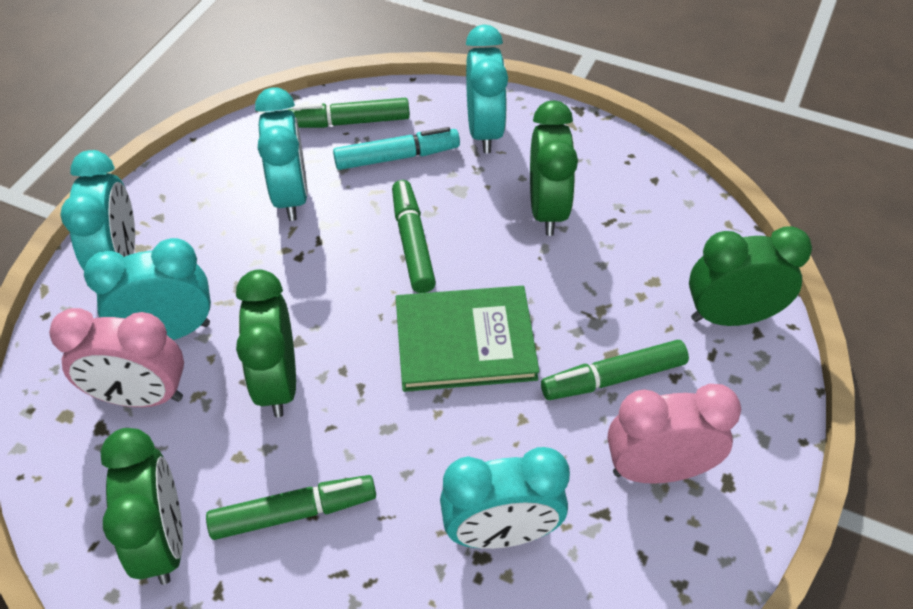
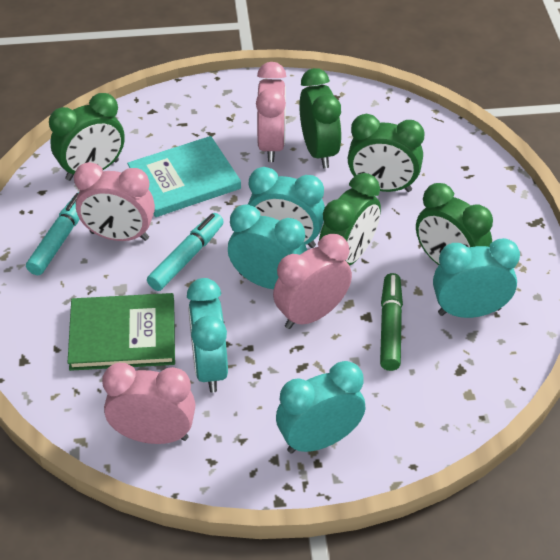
green clock: [101,428,183,585] [236,269,296,417] [530,101,578,236] [689,226,812,326] = 4 -> [49,93,125,181] [299,68,342,168] [319,173,381,266] [348,114,424,192] [416,183,493,265] = 5
green marker: [206,475,376,540] [288,98,410,128] [392,180,436,293] [541,340,689,400] = 4 -> [380,273,403,371] = 1
pink clock: [49,308,184,407] [607,384,742,484] = 2 -> [74,162,155,241] [102,363,195,444] [256,62,286,162] [273,234,352,329] = 4
turquoise book: none = 0 -> [127,136,241,217] = 1
turquoise marker: [333,127,460,170] = 1 -> [26,192,80,275] [147,213,224,291] = 2

